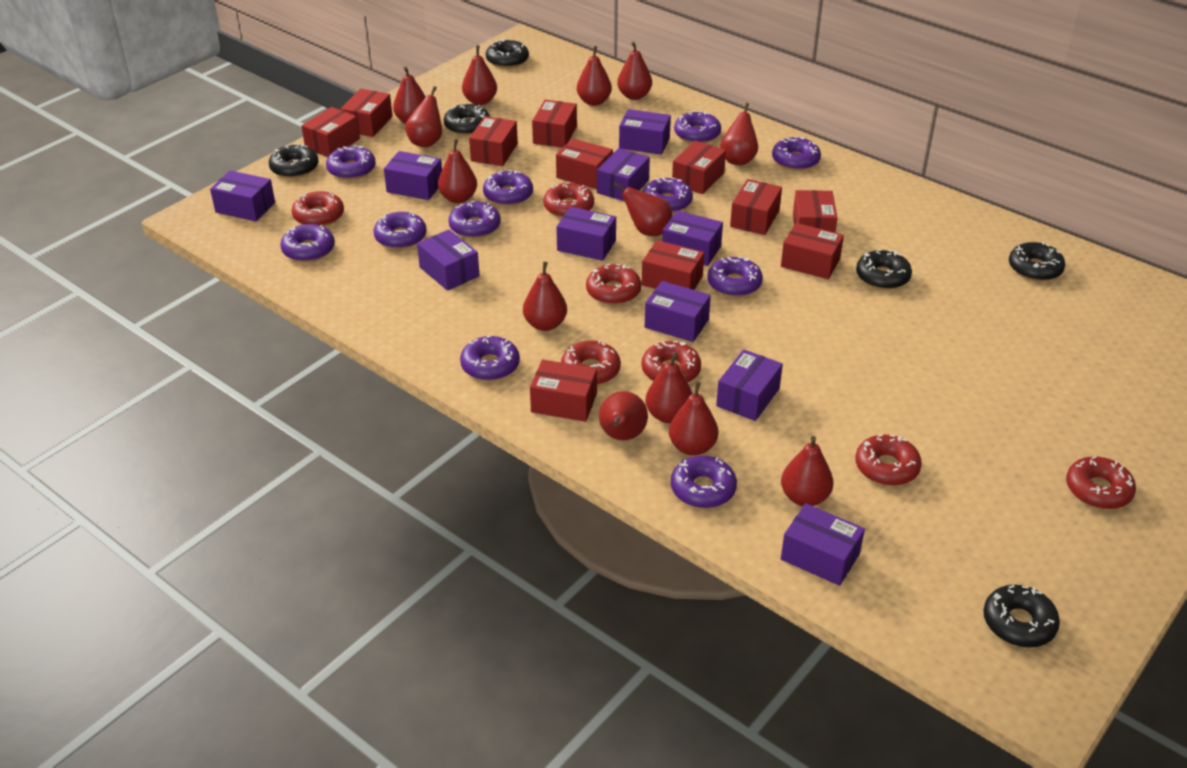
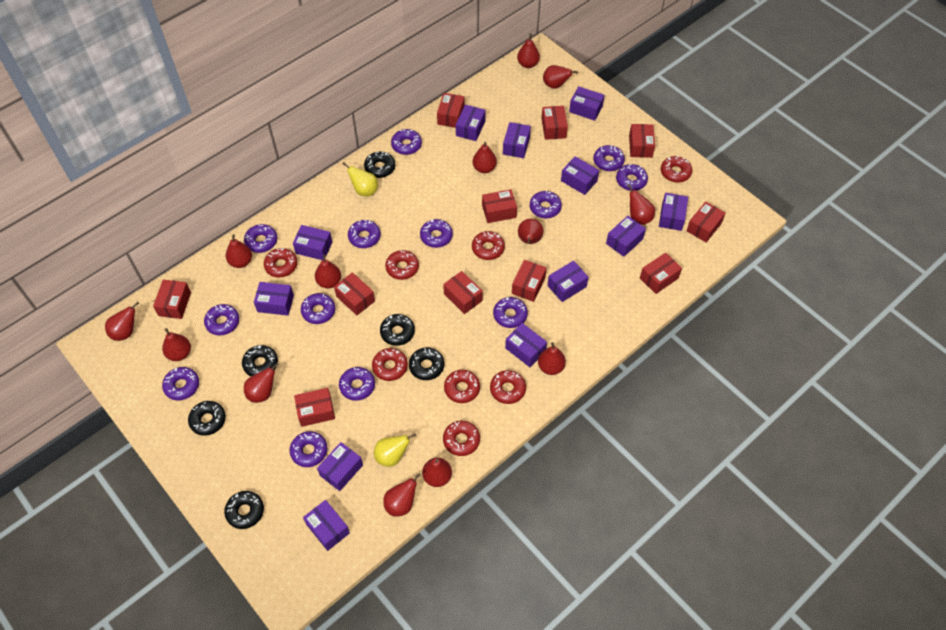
purple box: [210,170,275,222] [384,151,442,200] [417,229,479,291] [556,207,616,261] [597,148,650,201] [619,109,671,155] [645,281,711,342] [662,211,723,266] [716,350,783,421] [781,503,865,586] = 10 -> [254,282,294,316] [293,225,332,260] [303,500,350,551] [317,442,363,491] [456,105,486,141] [503,122,531,158] [505,323,547,367] [547,261,589,302] [561,156,599,195] [569,86,605,121] [606,216,646,257] [659,193,688,231] = 12
purple donut: [280,224,335,262] [326,145,376,180] [373,212,427,249] [448,201,501,238] [460,335,520,381] [483,170,533,206] [643,177,693,213] [671,456,737,508] [674,111,721,143] [707,257,763,297] [772,137,821,171] = 11 -> [162,367,199,401] [204,304,239,335] [244,224,277,253] [290,431,328,467] [301,293,335,324] [339,367,375,400] [348,220,381,248] [391,129,422,155] [420,219,453,248] [493,297,528,328] [530,191,562,218] [593,145,625,171] [616,164,648,191] = 13
red donut: [292,191,344,227] [543,182,594,218] [561,340,621,385] [586,264,641,305] [641,341,701,382] [855,434,922,486] [1066,456,1136,509] = 7 -> [264,248,297,278] [372,348,408,381] [385,250,419,280] [443,421,480,456] [444,370,480,403] [472,231,505,260] [490,370,526,404] [661,156,692,183] = 8
yellow pear: none = 0 -> [342,162,378,196] [374,433,416,467] = 2

